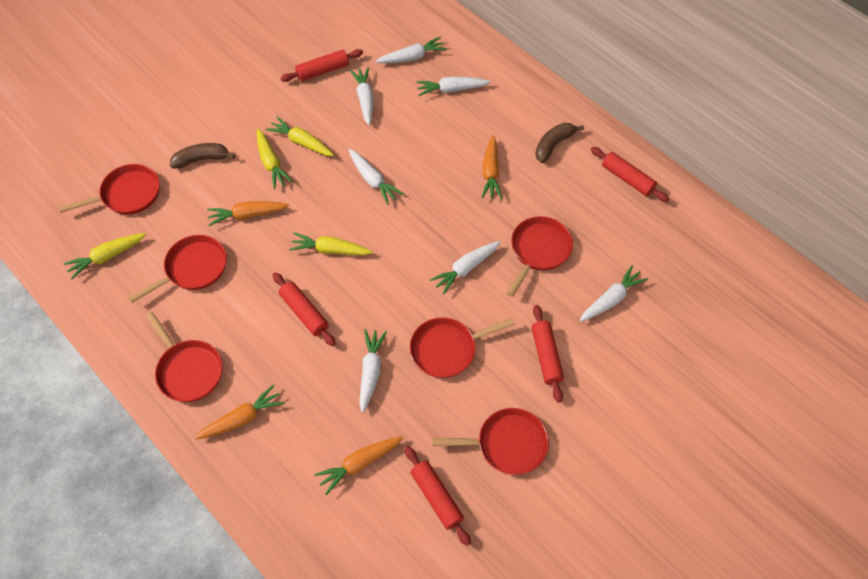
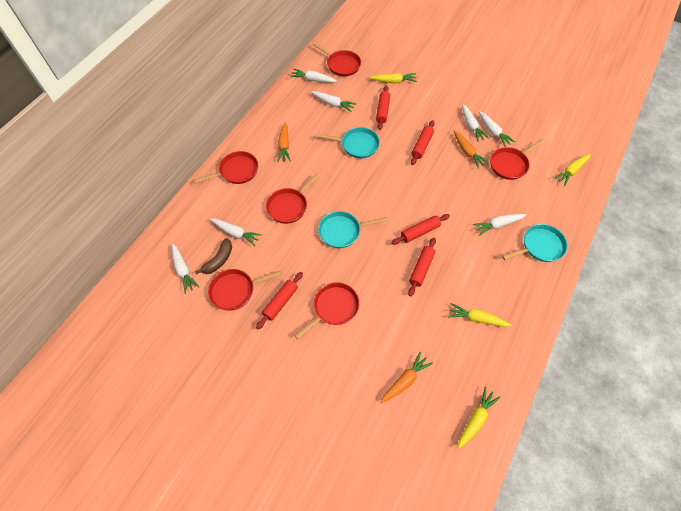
brown banana: [170,143,235,168] [535,123,584,163] = 2 -> [195,238,232,274] = 1
orange carrot: [194,384,284,440] [207,201,289,226] [314,436,403,495] [481,135,502,199] = 4 -> [277,122,291,162] [381,352,433,403] [454,130,489,169] = 3
turquoise pan: none = 0 -> [317,127,380,158] [318,211,387,248] [502,224,568,262] = 3

